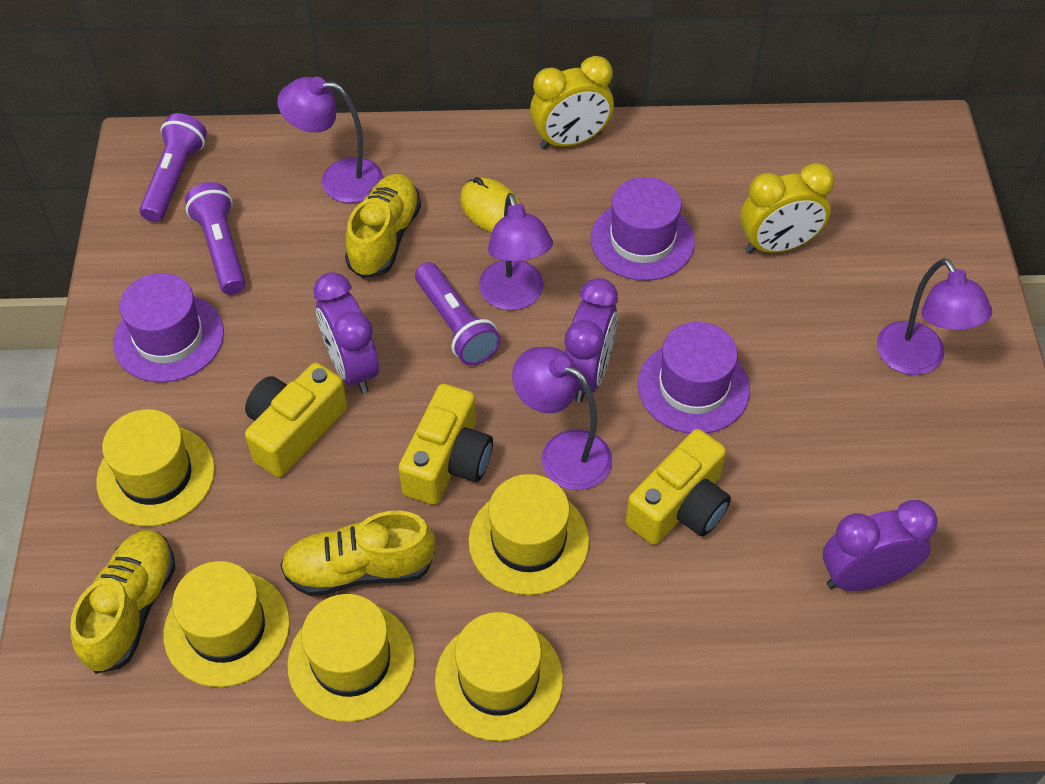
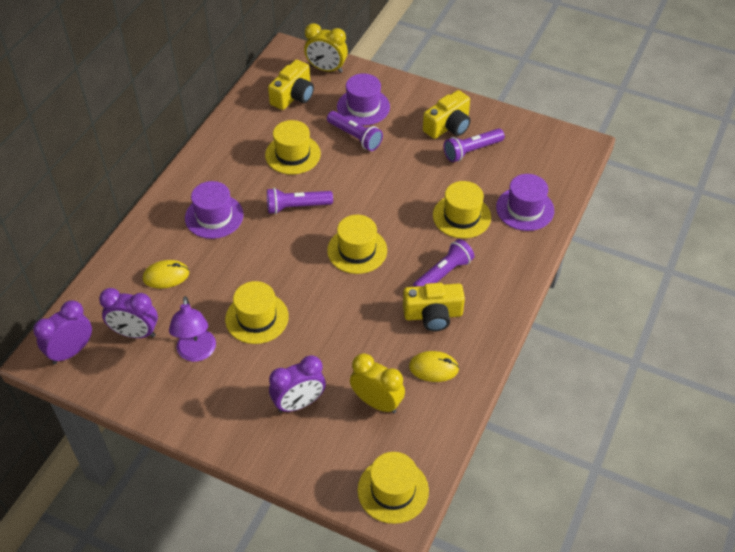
purple flashlight: [139,113,207,222] [185,182,246,295] [415,262,501,365] = 3 -> [267,188,333,214] [327,111,383,151] [413,239,475,287] [444,128,505,162] = 4
purple lamp: [277,77,383,203] [479,193,553,310] [512,347,613,490] [877,258,992,375] = 4 -> [169,296,216,362] = 1
yellow mouse: [460,177,521,232] = 1 -> [143,260,189,289] [409,351,459,382] = 2
yellow shoe: [70,530,175,674] [280,511,435,596] [345,174,421,278] = 3 -> none = 0

